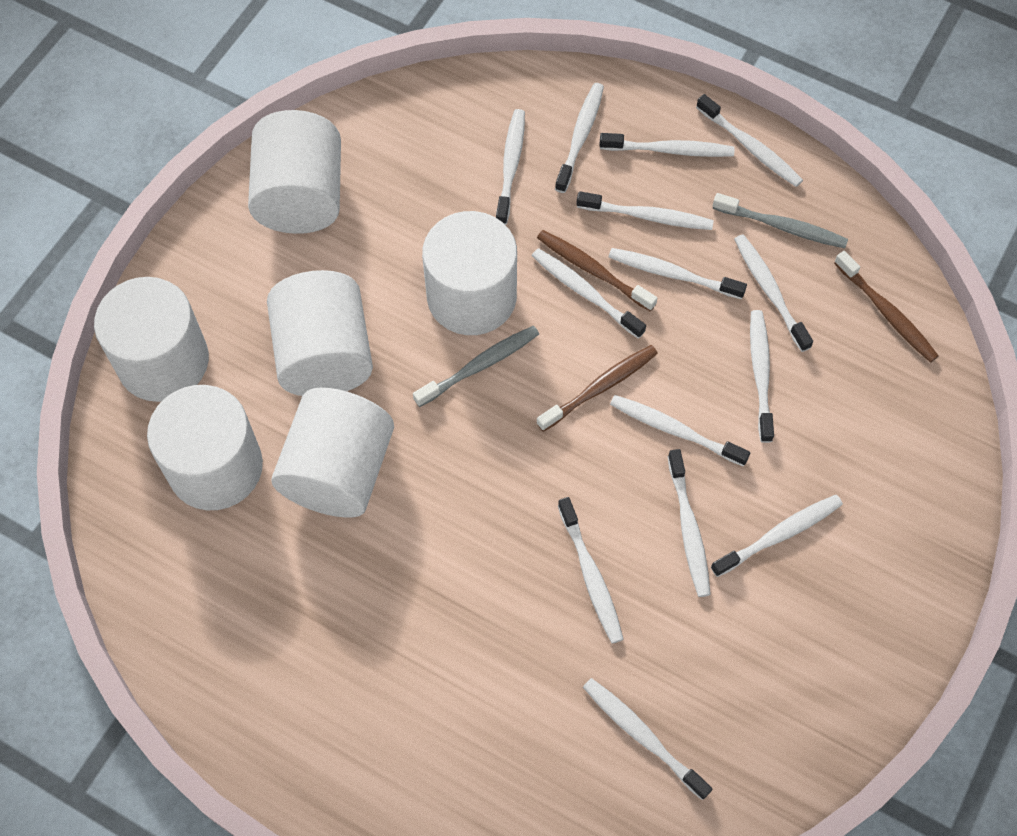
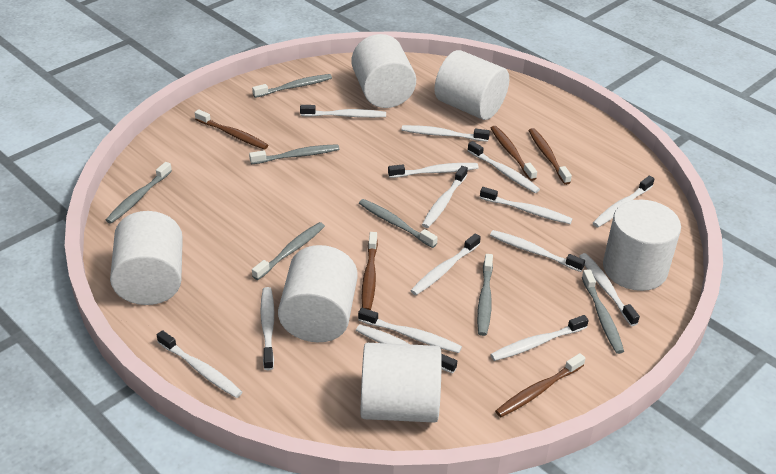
brown toothbrush: [537,230,657,311] [537,345,658,432] [834,251,939,363] = 3 -> [195,109,268,149] [362,232,378,310] [490,126,537,181] [495,353,585,417] [528,128,572,185] = 5
grey toothbrush: [413,326,539,407] [713,193,848,248] = 2 -> [106,162,172,224] [249,144,339,164] [252,74,332,98] [252,222,325,280] [359,199,438,248] [477,254,493,336] [582,269,624,354] = 7
white toothbrush: [496,109,525,225] [532,248,646,339] [555,83,604,193] [558,497,623,644] [576,191,714,230] [583,678,713,800] [599,133,735,157] [609,248,747,299] [610,395,750,467] [668,449,711,597] [696,94,803,187] [711,495,843,577] [734,234,813,352] [750,310,774,443] = 14 -> [157,330,242,398] [261,287,274,370] [300,105,386,118] [356,324,457,373] [358,308,462,353] [388,163,479,178] [402,125,490,142] [410,233,481,295] [422,166,468,228] [467,141,540,193] [480,187,573,224] [490,230,585,272] [490,315,589,361] [580,253,640,326] [593,176,654,227] = 15

